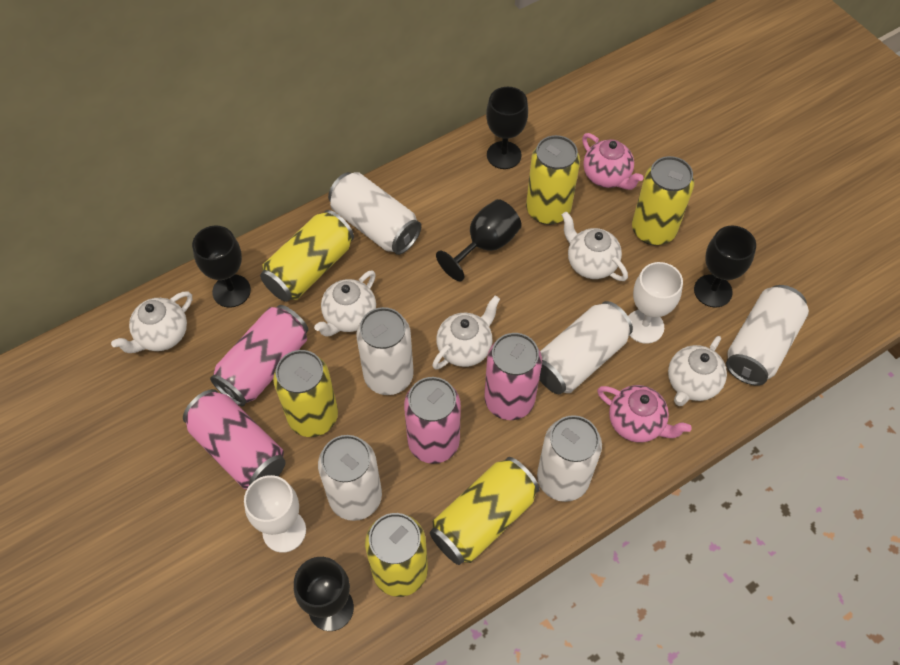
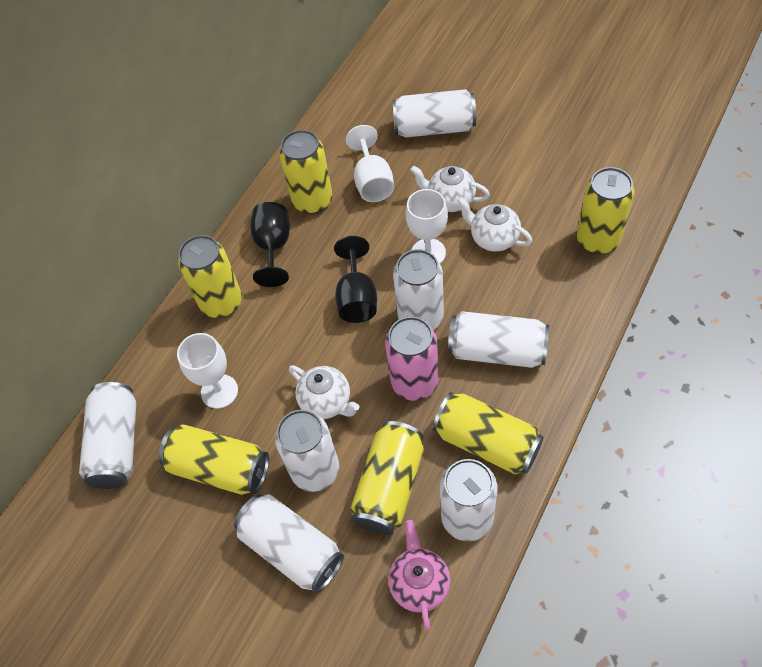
black goblet: [192,226,251,308] [294,557,354,631] [436,199,522,282] [486,87,528,169] [694,226,756,308] = 5 -> [250,202,290,287] [334,236,377,323] = 2
pink can: [183,389,285,489] [210,305,308,406] [404,377,461,464] [484,333,542,420] = 4 -> [385,316,439,401] = 1
pink teapot: [582,133,644,190] [597,385,692,442] = 2 -> [388,520,450,630] = 1
white can: [318,435,382,521] [328,172,421,255] [356,307,414,395] [537,415,602,502] [539,301,633,394] [726,285,809,386] = 6 -> [79,382,136,489] [234,494,344,593] [275,410,339,492] [392,89,476,137] [393,249,444,330] [440,459,497,541] [448,311,549,368] = 7
white goblet: [244,475,306,553] [628,262,683,344] = 2 -> [177,333,238,409] [346,125,394,202] [406,189,448,263] = 3
white teapot: [111,291,192,353] [314,270,376,337] [432,296,500,370] [562,212,628,281] [668,336,727,406] = 5 -> [289,365,360,419] [410,166,490,212] [457,197,532,252] = 3

